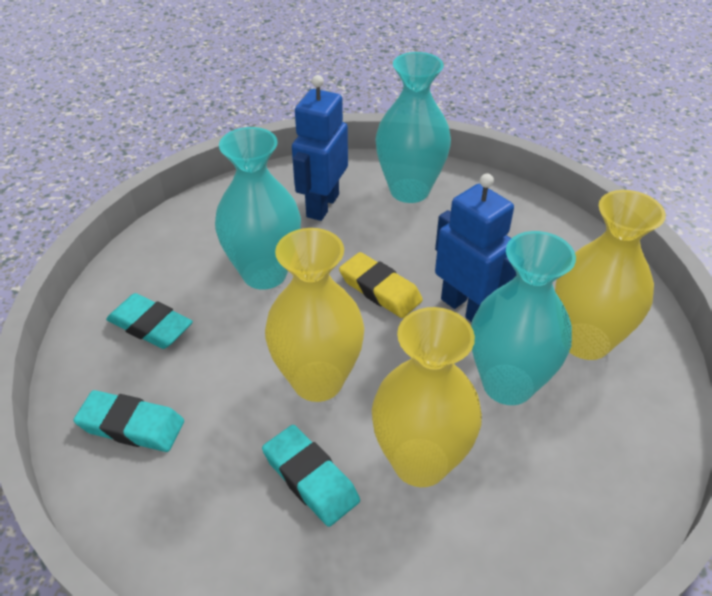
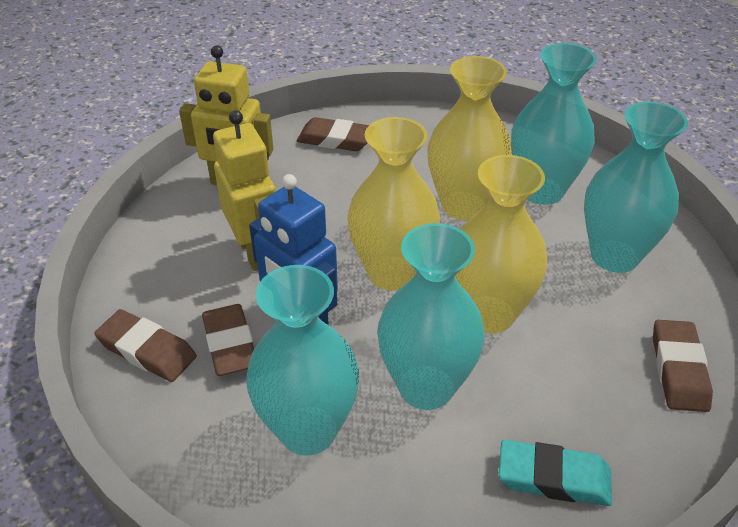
blue robot: [292,75,348,221] [435,174,517,322] = 2 -> [249,174,338,325] = 1
brown eraser: none = 0 -> [94,309,197,382] [202,304,254,376] [297,117,369,151] [653,320,713,412] = 4
turquoise eraser: [73,390,184,452] [106,293,193,349] [262,425,360,527] = 3 -> [498,440,612,506] = 1
turquoise vase: [215,127,301,290] [375,52,451,203] [471,231,576,405] = 3 -> [246,265,359,455] [377,223,485,410] [511,43,597,205] [584,101,688,273] = 4
yellow eraser: [339,252,423,318] = 1 -> none = 0
yellow robot: none = 0 -> [179,45,273,185] [213,110,276,271] = 2

